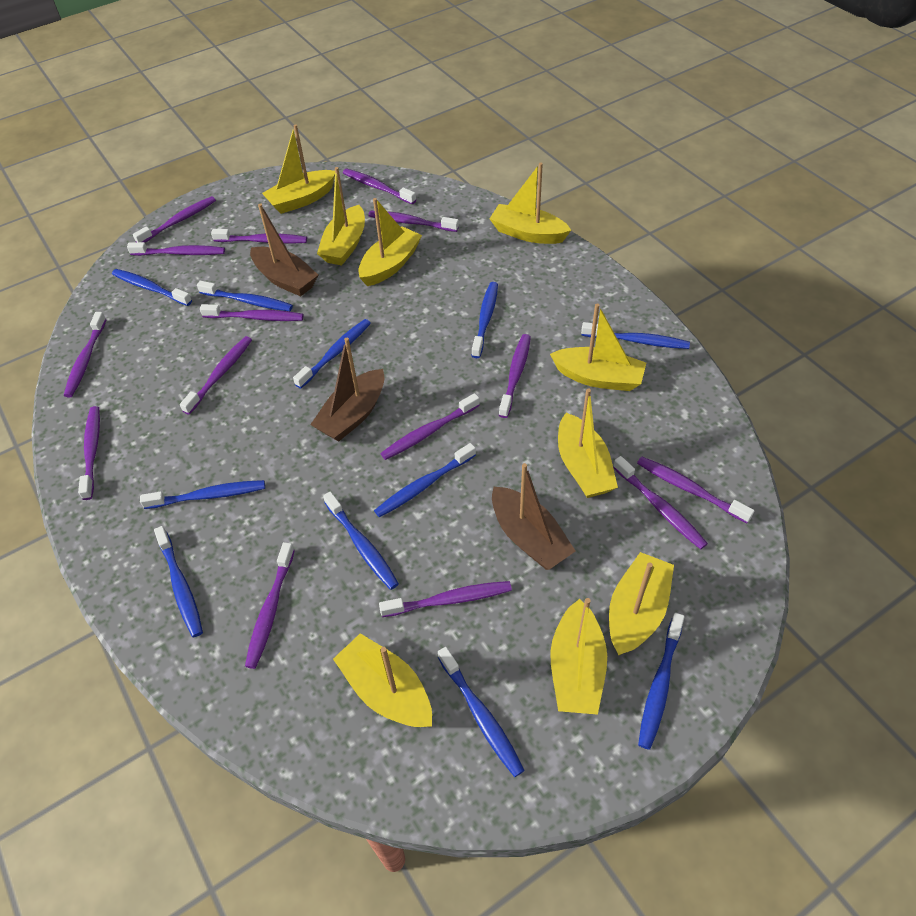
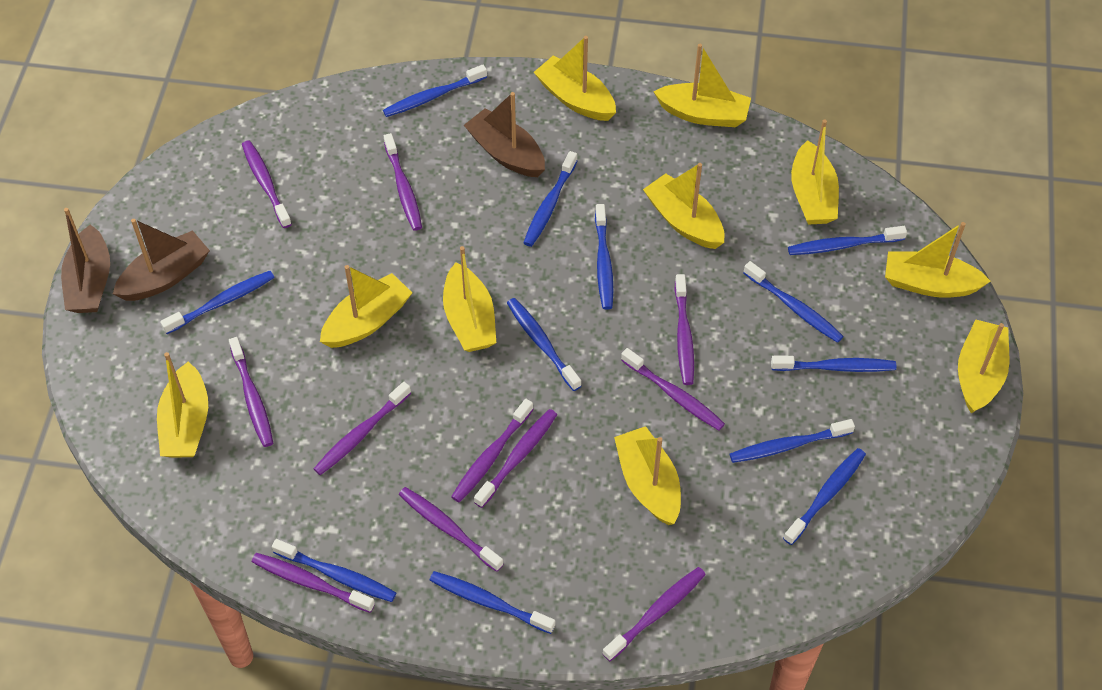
blue toothbrush: [112,269,192,306] [140,480,265,509] [154,526,203,637] [197,281,293,311] [293,319,371,388] [323,491,399,590] [374,443,476,517] [438,647,525,777] [472,282,498,358] [581,322,690,349] [638,613,685,750] = 11 -> [160,271,275,334] [272,539,396,602] [383,65,487,117] [429,571,555,634] [507,298,581,391] [523,151,578,247] [595,204,613,310] [730,419,855,463] [744,261,844,343] [771,356,897,372] [783,448,866,545] [788,226,907,255] = 12
purple toothbrush: [64,312,107,397] [78,406,100,500] [127,242,225,256] [133,196,216,243] [180,336,252,415] [200,304,304,321] [211,229,307,244] [245,542,295,669] [343,169,416,204] [368,211,459,232] [379,581,512,617] [380,393,480,460] [499,334,531,418] [613,456,708,549] [637,457,755,523] = 15 -> [229,337,273,447] [242,141,292,228] [252,553,375,613] [314,382,411,475] [384,133,422,231] [399,487,503,572] [451,399,534,502] [474,409,557,508] [602,567,706,661] [621,348,725,431] [675,274,694,385] = 11
yellow boat: [262,124,335,214] [317,167,365,265] [333,633,432,727] [358,198,422,286] [490,162,571,244] [550,303,646,391] [550,598,607,715] [558,389,618,498] [609,552,674,655] = 9 -> [157,352,208,458] [320,265,412,348] [443,246,496,352] [534,36,616,121] [614,426,681,525] [643,163,725,249] [653,44,751,127] [791,119,839,225] [885,222,991,298] [958,320,1009,413] = 10

